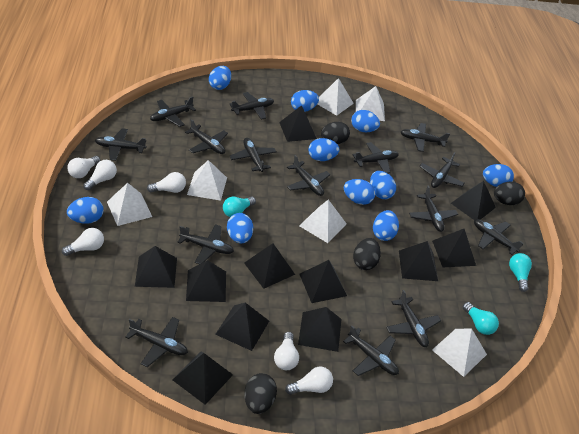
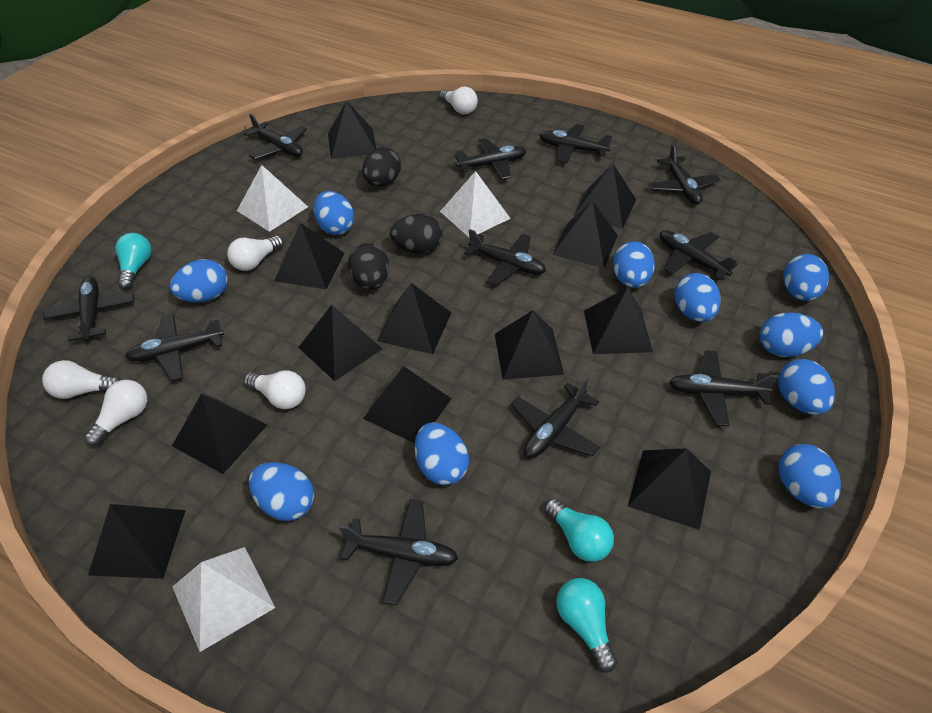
black egg: [244,373,277,414] [321,122,350,144] [353,238,381,270] [494,182,525,205] = 4 -> [348,243,389,290] [362,147,401,187] [390,214,442,253] = 3
black plane: [95,128,147,161] [125,317,188,367] [150,97,196,127] [177,224,234,264] [185,119,228,154] [230,92,274,120] [230,138,276,172] [287,155,331,196] [343,325,399,376] [352,142,399,173] [386,290,441,347] [401,123,450,152] [409,185,458,232] [419,152,465,188] [474,219,523,255] = 15 -> [43,276,134,342] [125,314,224,381] [244,114,307,160] [339,499,458,605] [455,138,526,180] [464,229,546,286] [511,376,600,458] [539,124,613,163] [649,144,720,204] [660,231,738,280] [669,350,778,426] = 11
black pyramid: [135,246,177,288] [172,351,233,405] [186,260,226,302] [215,303,269,351] [244,243,295,289] [279,105,317,142] [298,307,341,352] [299,260,347,303] [399,241,438,281] [432,229,476,267] [451,181,496,220] = 11 -> [88,504,186,579] [172,394,267,474] [274,223,345,290] [298,305,383,381] [328,101,377,159] [363,366,452,443] [377,283,451,354] [495,310,564,380] [552,201,618,268] [574,164,636,229] [584,287,653,354] [628,448,711,530] = 12
white light bulb: [62,228,104,256] [67,156,101,178] [83,160,117,190] [147,172,186,193] [274,332,299,370] [285,367,333,395] = 6 -> [42,360,121,399] [84,380,147,446] [227,236,284,271] [244,370,306,409] [439,87,478,114] = 5
white pyramid: [107,183,152,226] [187,160,227,201] [299,200,347,243] [317,78,354,116] [356,86,385,121] [432,328,487,377] = 6 -> [172,547,275,652] [237,165,308,232] [440,171,511,237] = 3

